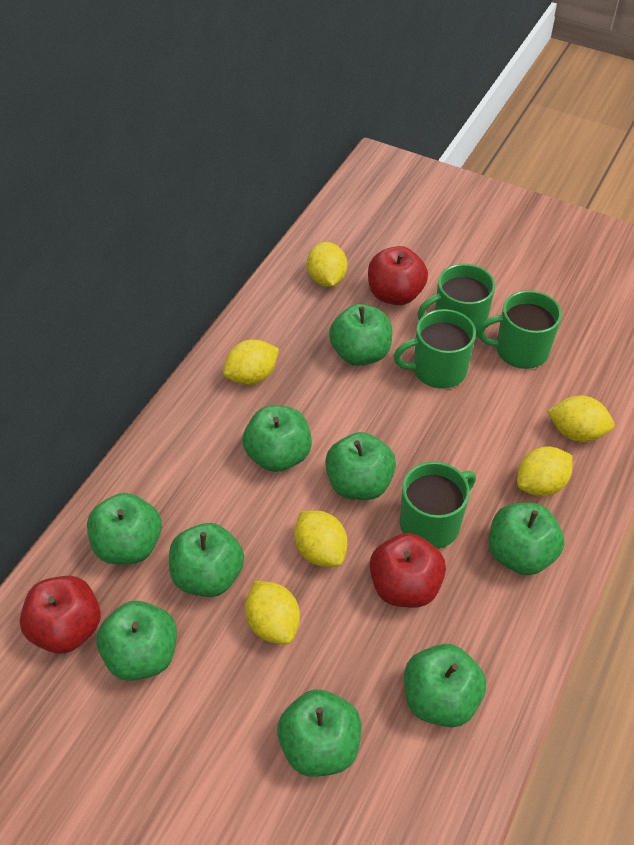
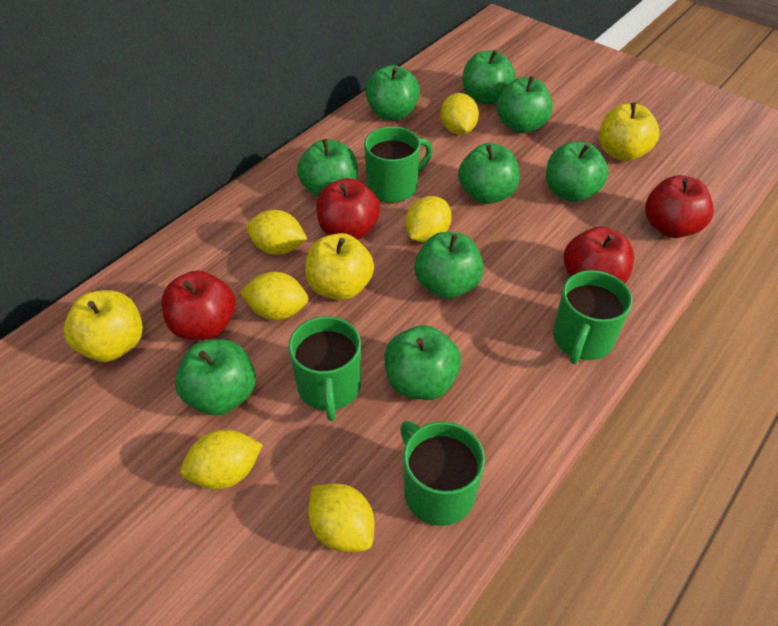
red apple: [19,576,101,654] [368,246,428,305] [370,533,446,608] = 3 -> [161,270,235,340] [316,178,380,240] [564,226,634,283] [645,175,714,238] = 4
yellow apple: none = 0 -> [64,290,143,362] [305,233,374,300] [599,102,659,161] = 3

